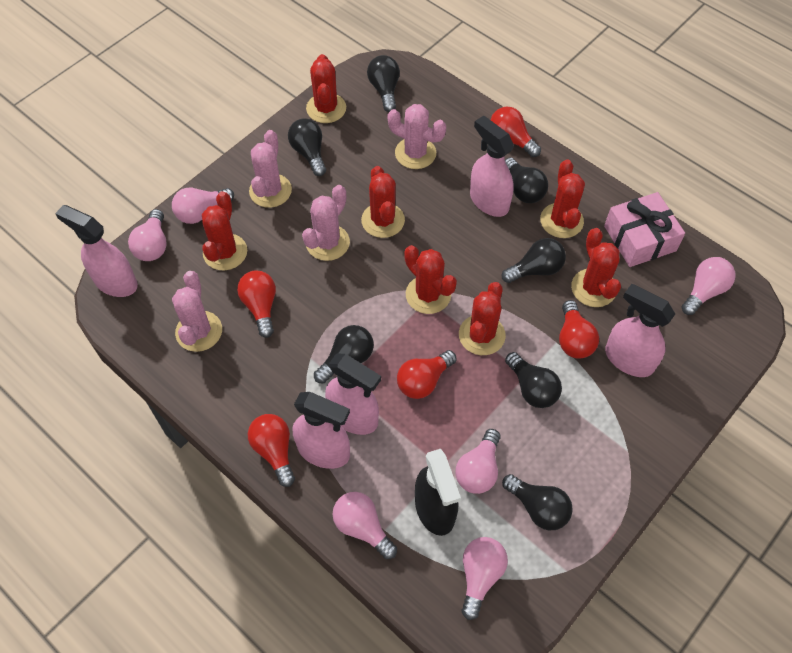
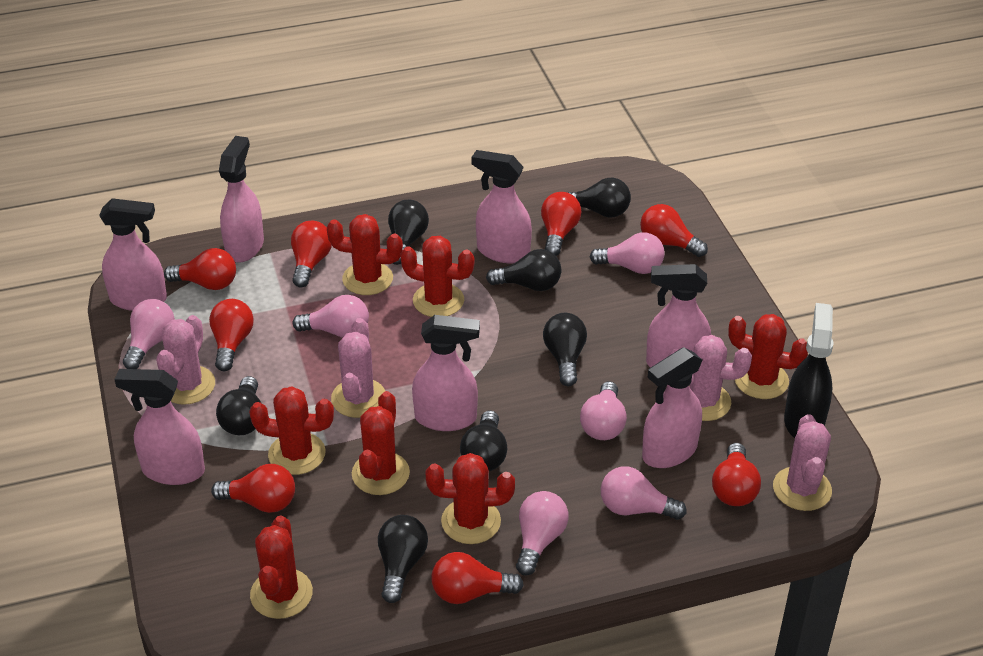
pink gift: [604,192,685,267] = 1 -> none = 0
pink spray bottle: [55,205,138,297] [293,392,350,469] [325,354,381,435] [470,116,514,217] [605,284,675,377] = 5 -> [99,198,167,311] [114,369,205,485] [219,136,264,263] [412,315,480,431] [471,150,532,263] [642,347,702,468] [646,264,711,368] = 7
red light bulb: [237,271,276,338] [248,414,295,487] [397,350,457,399] [490,107,541,157] [559,300,599,359] = 5 -> [164,248,236,290] [209,299,254,371] [211,464,295,513] [291,221,332,287] [431,552,524,604] [541,192,582,256] [640,204,708,257] [712,443,761,506] = 8

